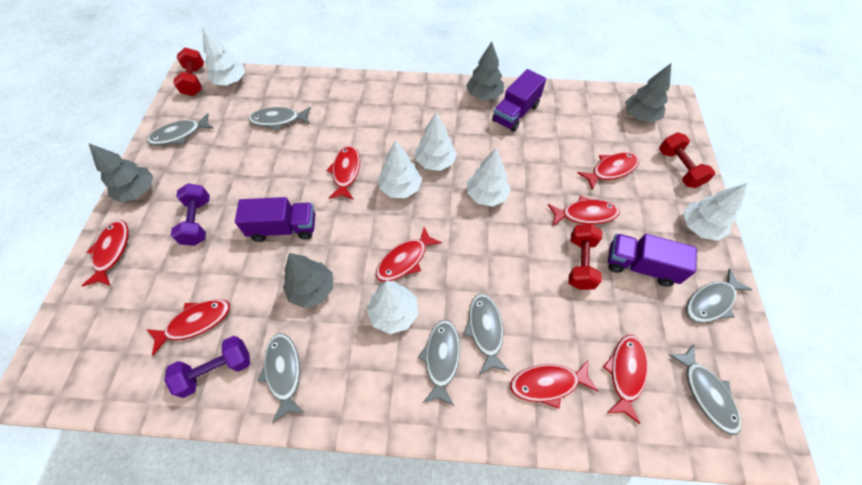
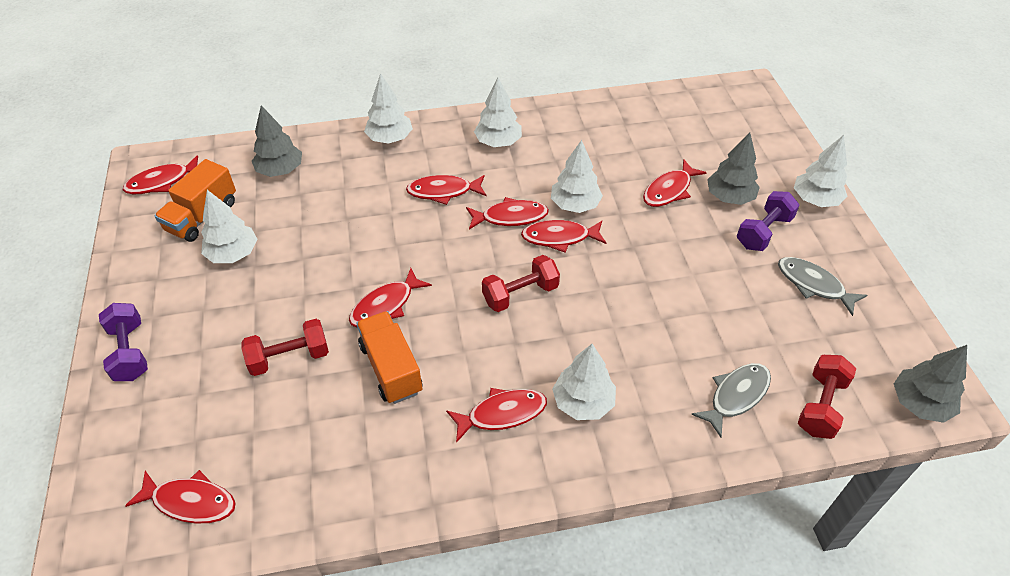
grey fish: [147,113,214,146] [248,107,311,131] [258,333,305,423] [418,320,460,406] [463,293,509,375] [668,345,741,435] [686,268,753,323] = 7 -> [691,363,771,438] [778,257,867,316] = 2
grey tree: [89,143,153,202] [283,253,333,308] [466,41,504,100] [625,63,671,122] = 4 -> [252,105,302,177] [707,133,760,205] [894,345,967,423] = 3
orange truck: none = 0 -> [155,159,236,242] [356,311,423,404] = 2
purple truck: [235,197,315,242] [492,69,546,132] [608,234,697,287] = 3 -> none = 0

